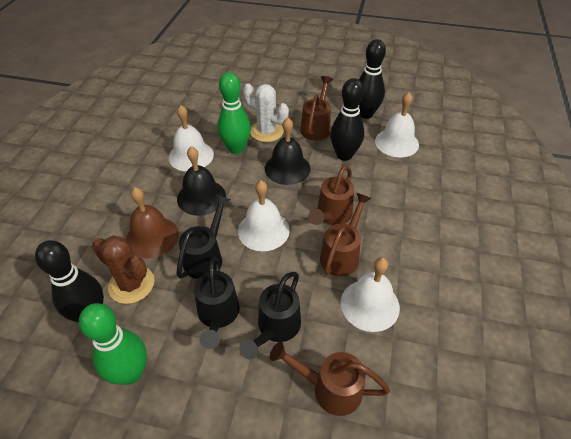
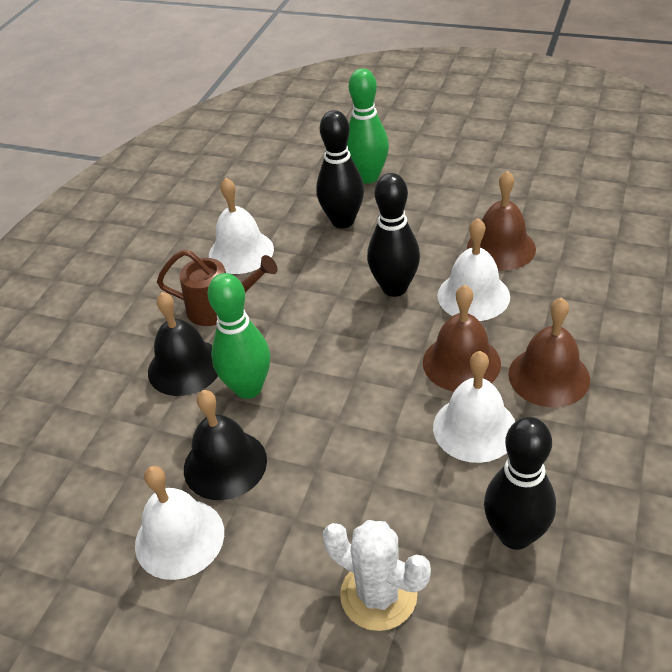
black watering can: [177,195,231,279] [194,257,240,349] [239,272,301,360] = 3 -> none = 0
brown bell: [126,187,179,259] = 1 -> [423,285,501,392] [467,170,536,271] [508,297,590,407] = 3
brown cactus: [92,236,154,304] = 1 -> none = 0
brown watering can: [270,342,390,416] [300,76,333,141] [308,165,354,225] [320,193,372,276] = 4 -> [157,249,278,326] = 1

